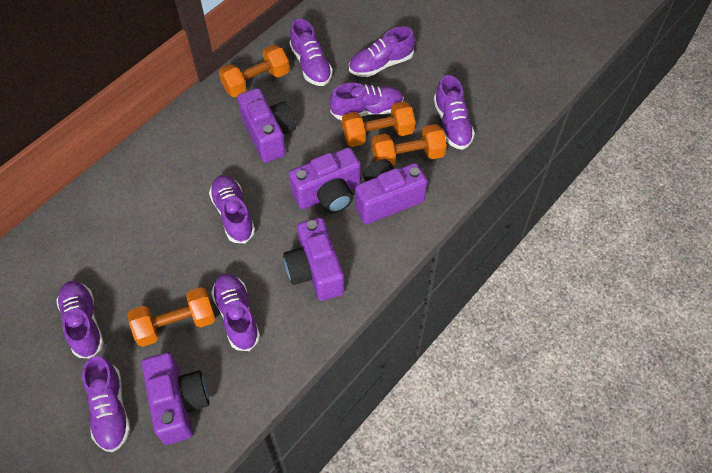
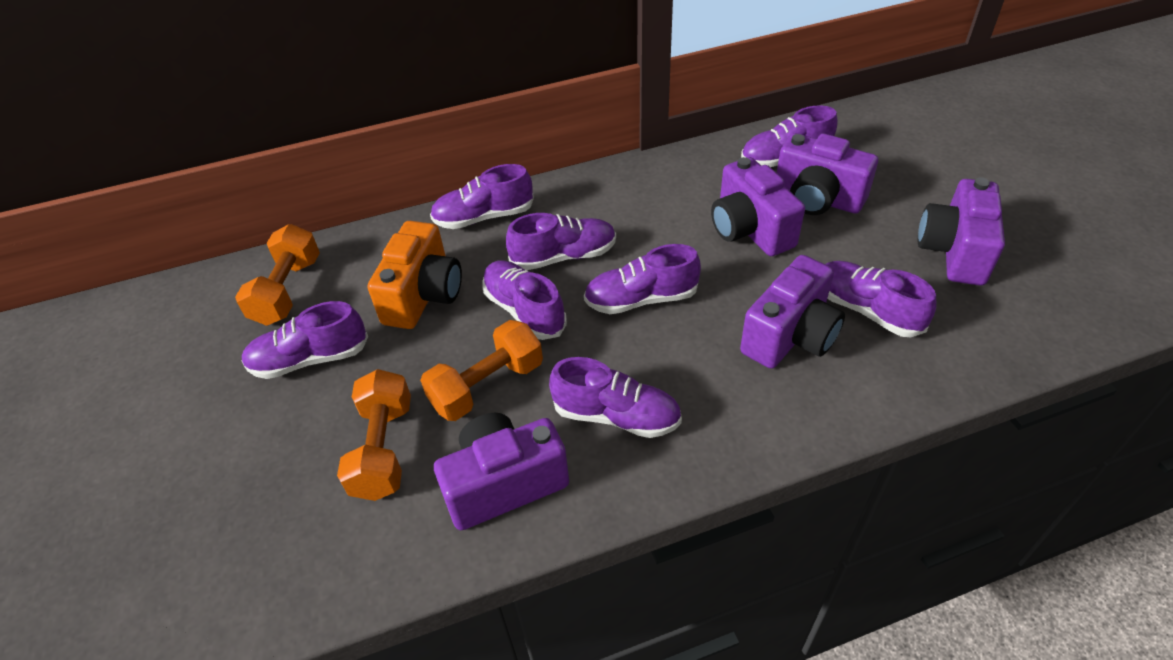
orange camera: none = 0 -> [367,221,462,329] = 1
orange dumbbell: [128,287,216,347] [219,45,290,97] [342,101,415,147] [372,124,447,166] = 4 -> [235,224,320,326] [337,369,411,501] [420,320,543,421] = 3

